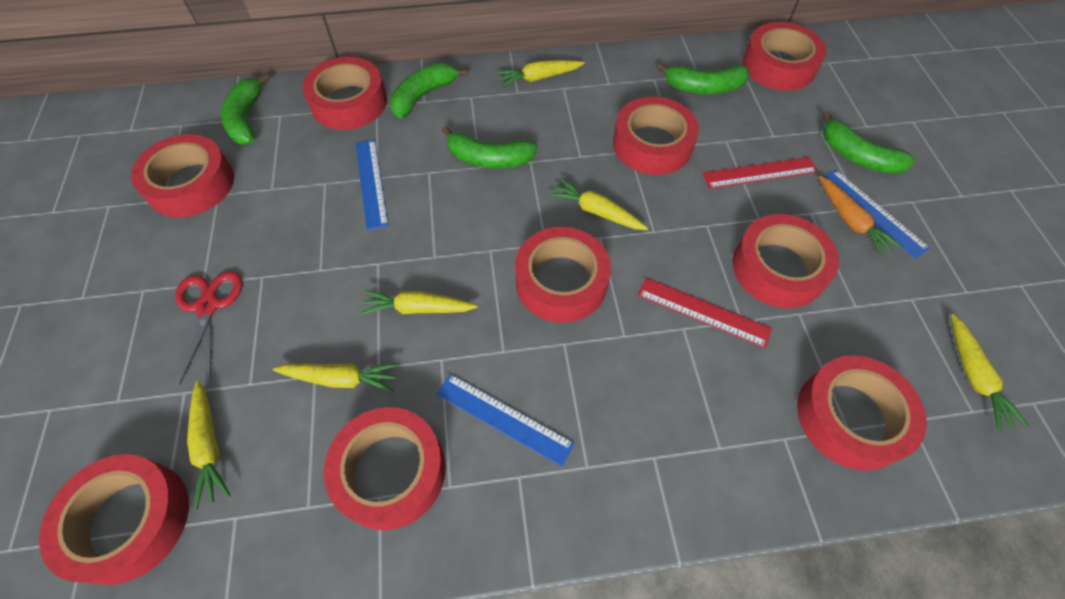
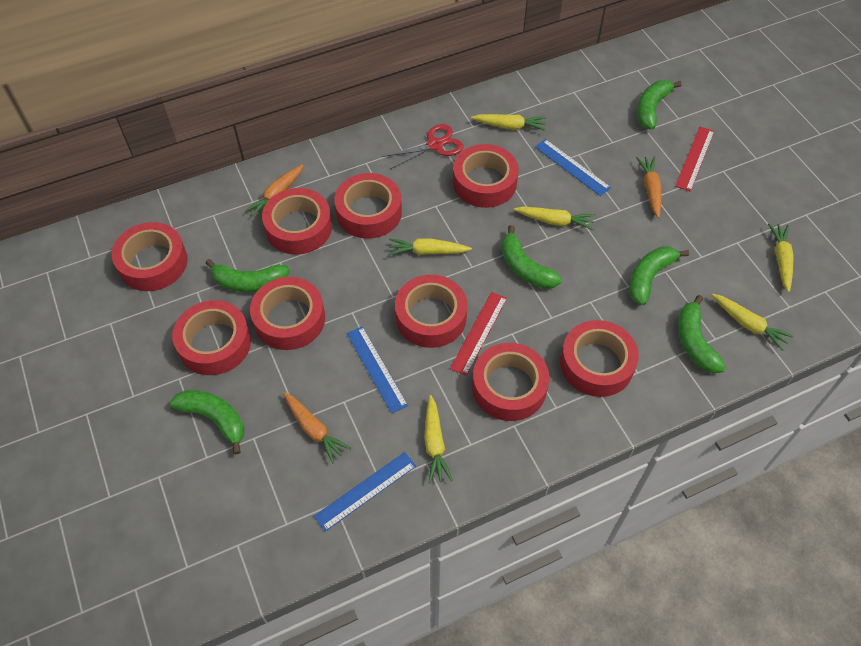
green banana: [221,73,270,145] [390,63,468,118] [442,126,537,169] [657,63,750,94] [822,111,915,174] = 5 -> [170,390,244,455] [206,259,290,292] [501,225,562,289] [629,246,689,305] [637,80,682,130] [678,295,726,373] = 6
orange carrot: [819,176,902,258] = 1 -> [245,164,303,220] [283,392,351,464] [636,156,661,218] = 3

